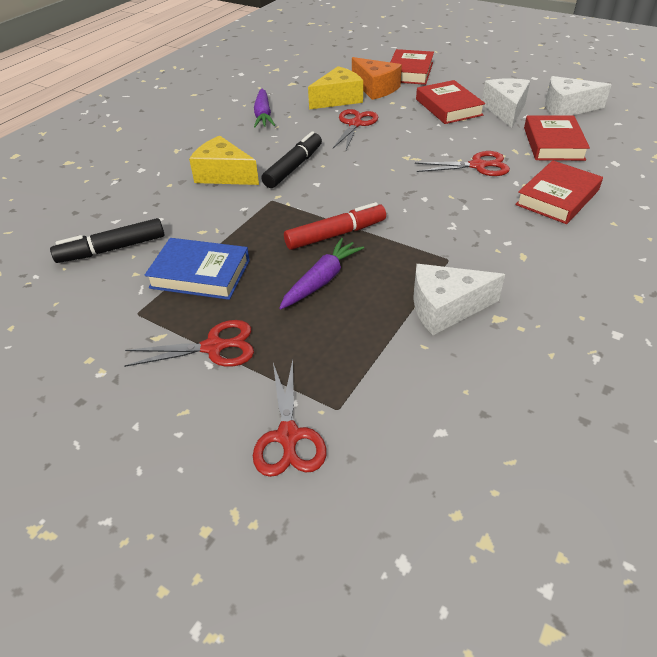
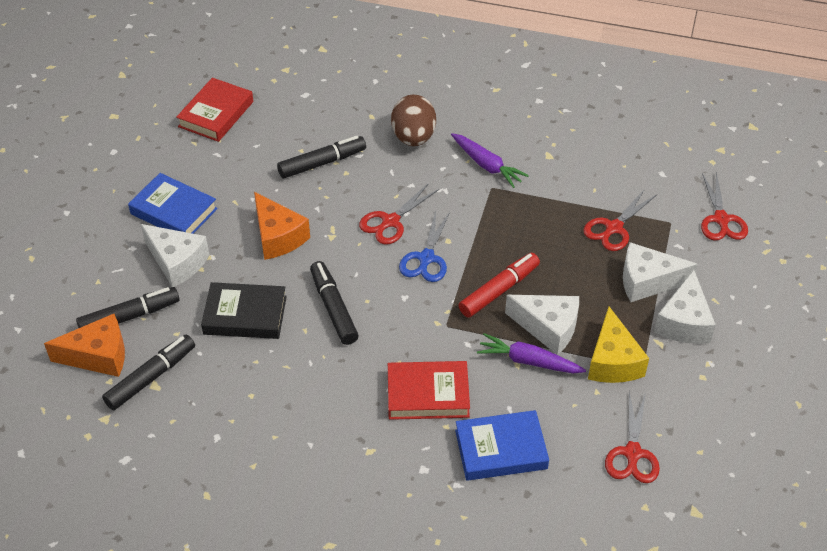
black book: none = 0 -> [201,282,287,339] = 1
black marker: [50,218,165,263] [261,131,322,188] = 2 -> [76,287,180,328] [102,335,195,410] [277,136,366,179] [310,261,359,345] = 4
blue book: [145,238,250,300] = 1 -> [128,173,218,234] [455,410,549,481] = 2
blue scissors: none = 0 -> [399,211,450,282] = 1
brown egg: none = 0 -> [391,94,436,146] = 1
orange cheese: [352,57,402,100] = 1 -> [44,314,125,377] [254,192,310,260] = 2
red book: [391,49,434,85] [416,80,485,124] [515,160,603,224] [524,115,590,161] = 4 -> [176,78,253,142] [388,361,470,420] = 2
white cheese: [413,264,505,335] [482,79,530,128] [545,76,612,116] = 3 -> [141,224,209,287] [505,295,579,355] [623,242,698,302] [654,270,716,344] = 4
yellow cheese: [189,136,259,185] [308,66,363,109] = 2 -> [588,307,649,383] = 1

